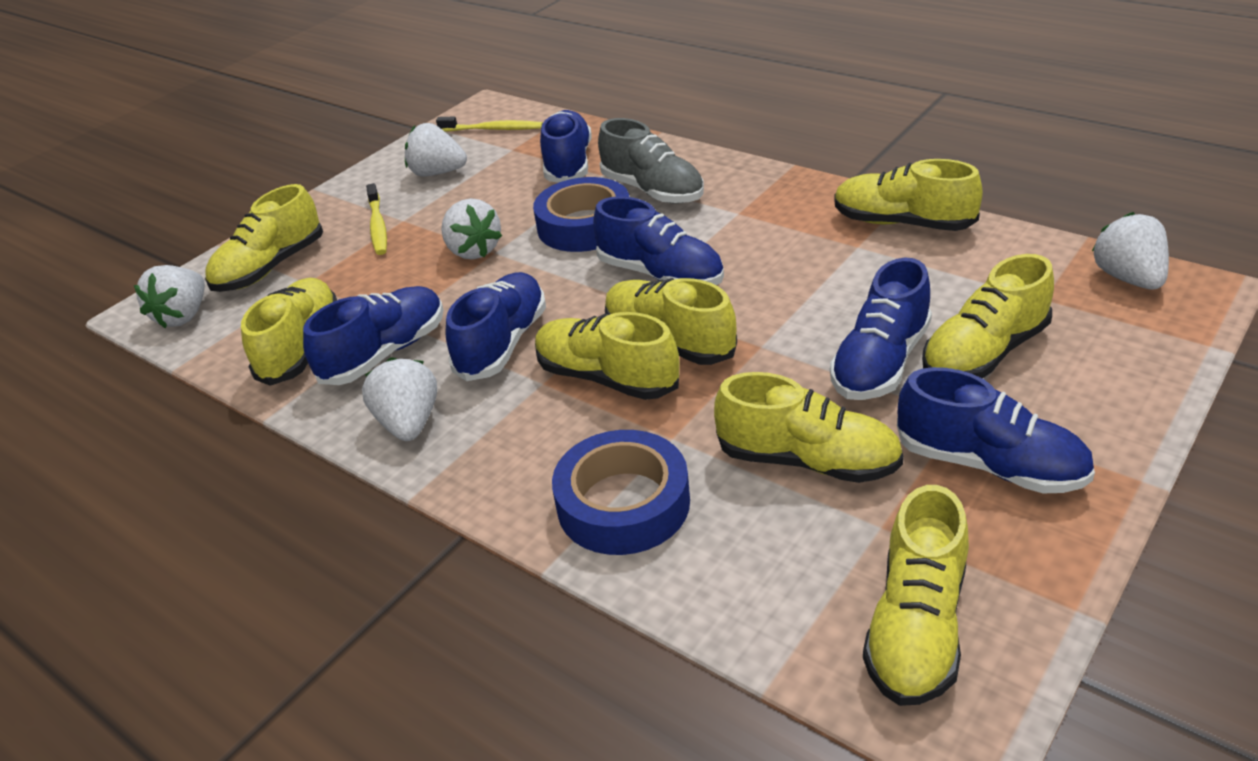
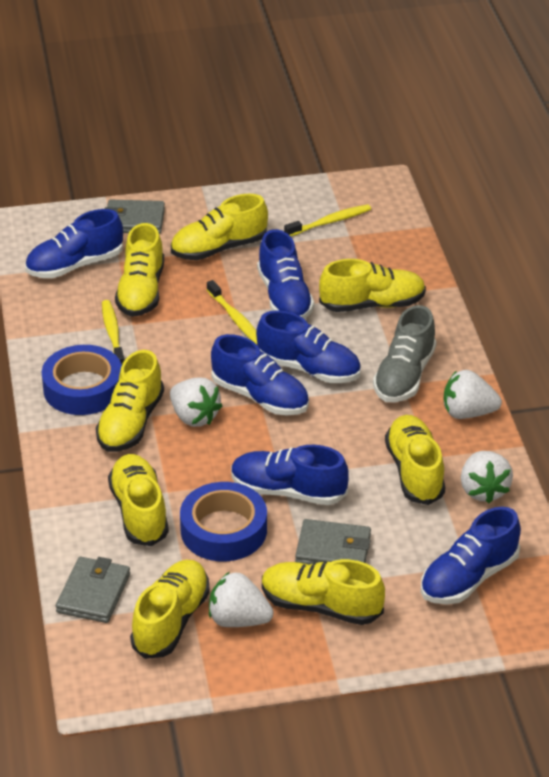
grey wallet: none = 0 -> [56,557,130,623] [105,199,165,234] [295,519,371,565] = 3
white strawberry: [134,265,205,328] [362,357,437,441] [405,123,467,176] [441,198,502,260] [1092,212,1169,290] = 5 -> [170,378,222,427] [209,572,274,627] [444,370,502,419] [461,451,513,503] = 4
yellow toothbrush: [366,183,387,255] [436,117,543,132] = 2 -> [102,300,125,364] [207,280,257,344] [284,204,371,236] = 3

